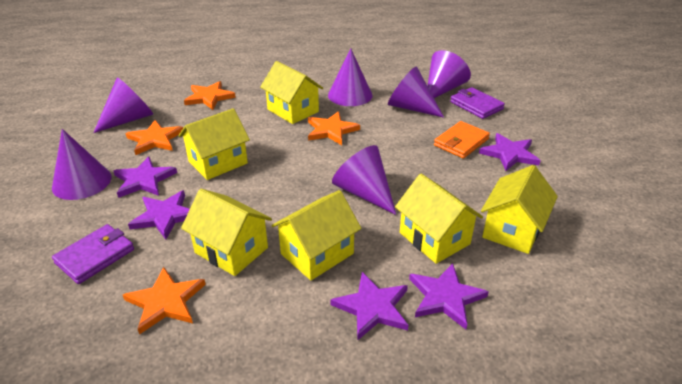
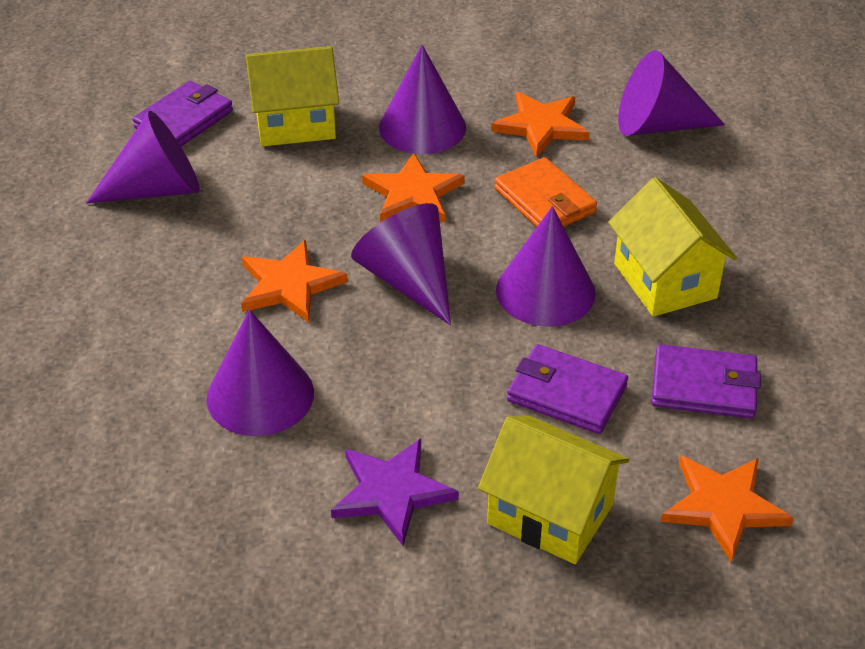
purple star: [114,156,177,198] [128,190,190,240] [330,272,409,341] [409,263,489,329] [479,133,541,171] = 5 -> [331,439,459,546] = 1
purple wallet: [52,224,134,284] [450,87,505,119] = 2 -> [133,81,233,146] [507,344,628,434] [652,344,761,419] = 3
yellow house: [178,108,250,180] [181,189,272,276] [260,61,323,124] [271,190,361,280] [395,174,483,264] [481,165,558,254] = 6 -> [246,46,339,146] [478,416,629,564] [608,177,737,317] = 3

